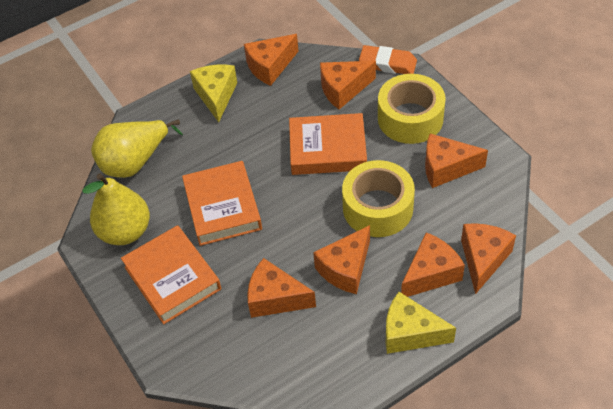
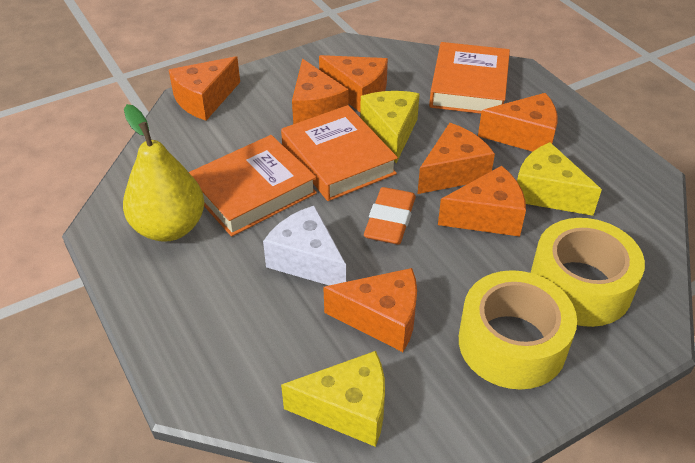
white cheese: none = 0 -> [263,205,346,285] = 1
yellow cheese: [190,65,237,122] [385,292,456,354] = 2 -> [281,351,385,447] [360,91,420,163] [517,142,602,216] = 3
yellow pear: [82,174,150,245] [91,120,183,178] = 2 -> [123,104,204,242] = 1

